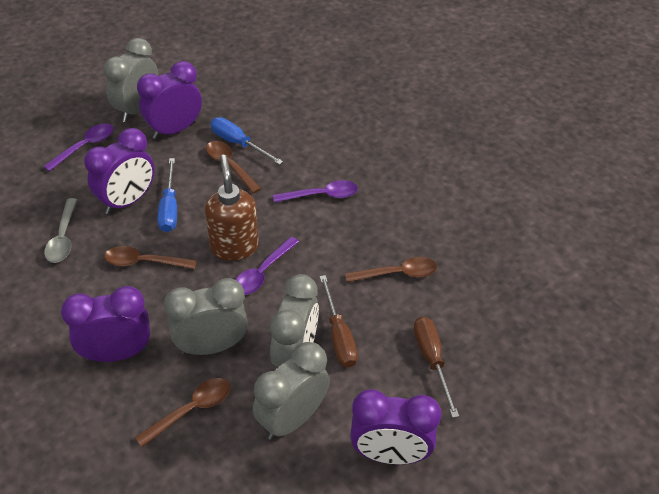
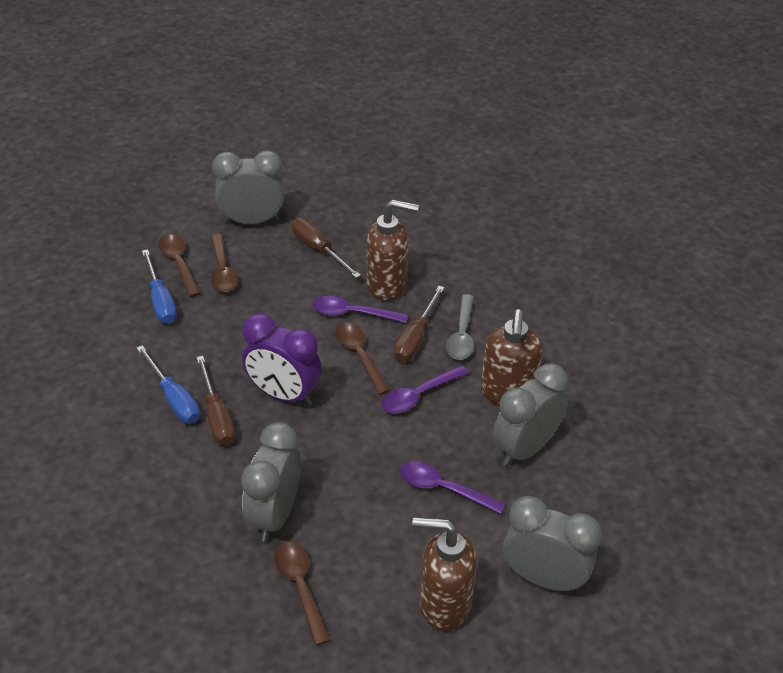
brown screwdriver: [320,275,358,368] [414,316,459,418] = 2 -> [196,356,235,446] [292,218,361,278] [394,286,444,362] = 3
brown soap dispenser: [205,155,259,261] = 1 -> [366,199,419,301] [412,517,477,631] [481,309,543,405] = 3
purple clock: [61,286,150,362] [84,128,155,214] [137,61,202,139] [350,389,442,464] = 4 -> [242,313,322,406] = 1

